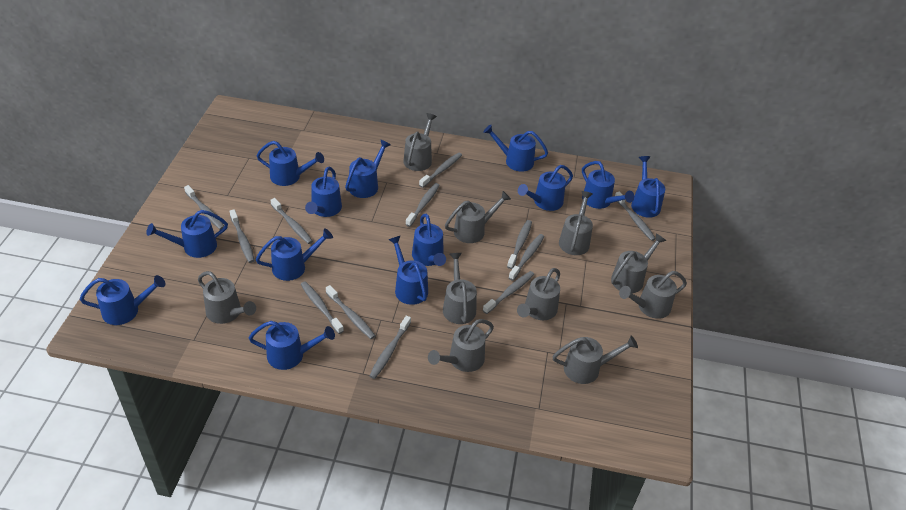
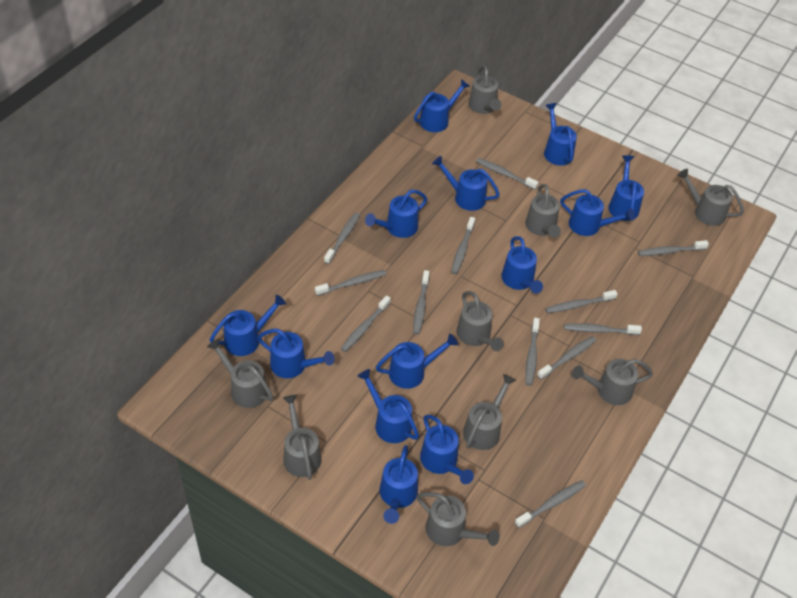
grey watering can: [198,271,256,324] [403,113,437,171] [428,319,494,372] [443,253,477,324] [445,191,511,243] [517,268,560,320] [553,336,638,384] [559,191,593,255] [611,233,666,293] [619,271,687,319] = 10 -> [207,338,273,408] [283,395,322,480] [416,492,500,546] [456,291,504,351] [463,374,516,450] [469,66,501,114] [525,184,561,238] [572,359,653,405] [677,169,744,226] = 9

